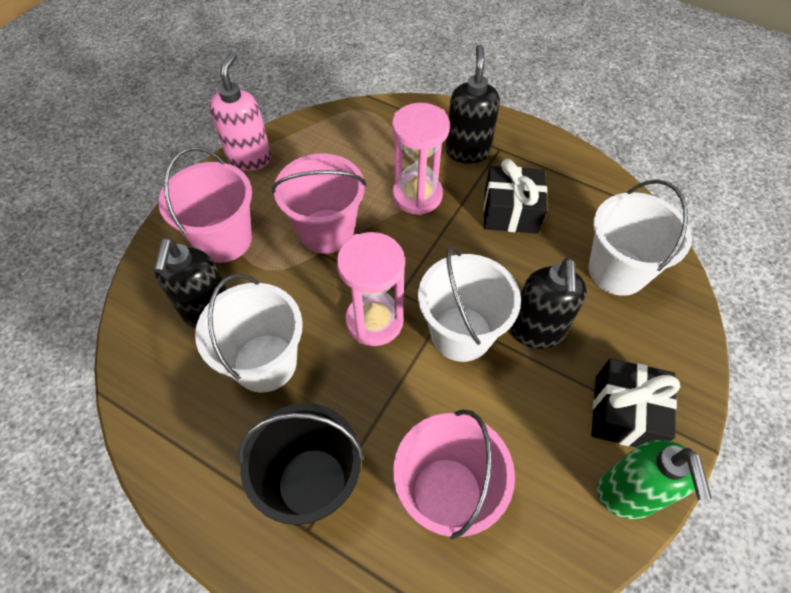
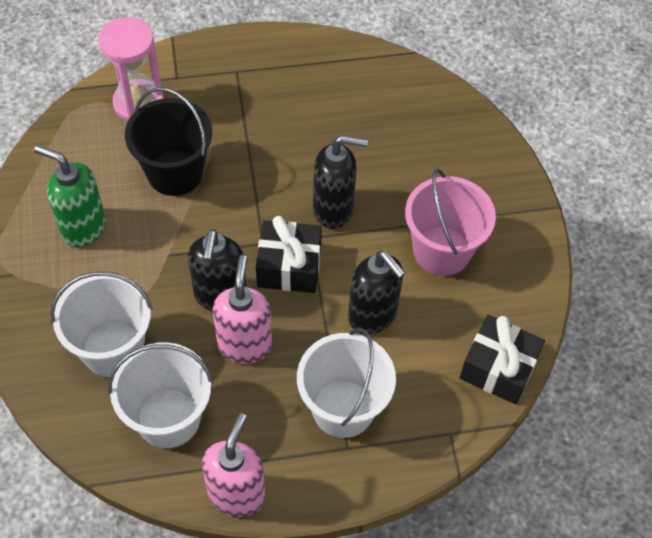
pink bucket: [159,147,252,263] [272,154,366,254] [393,409,515,540] = 3 -> [405,169,496,276] = 1
pink hourglass: [337,232,405,346] [392,103,450,215] = 2 -> [99,17,164,121] = 1
pink soap dispenser: [209,52,271,171] = 1 -> [202,413,265,517] [213,255,272,364] = 2

